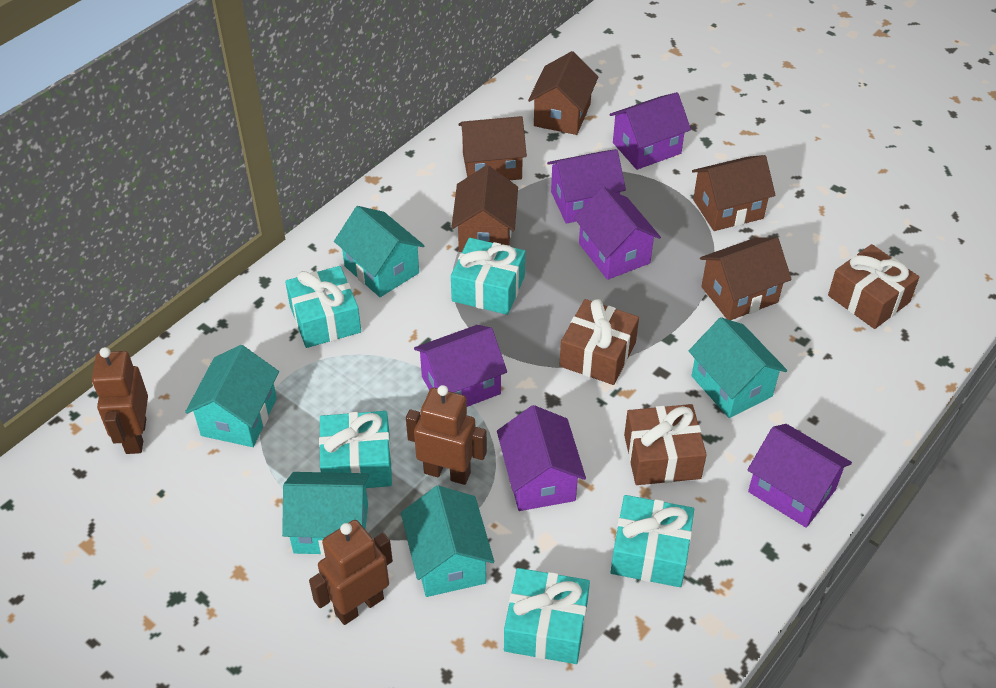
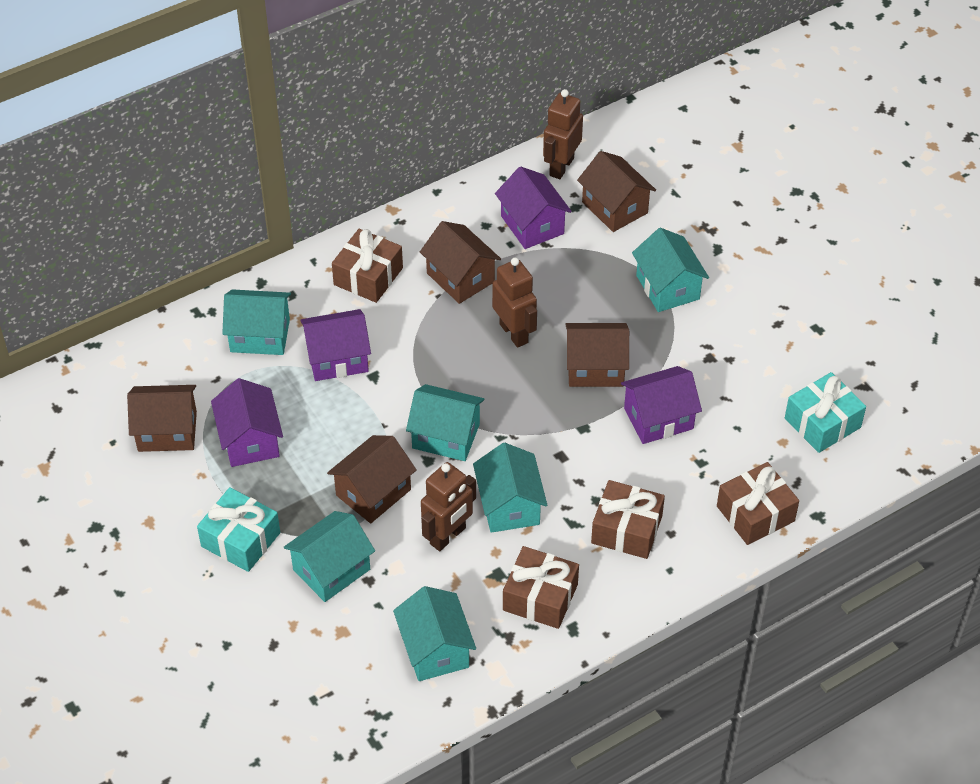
brown gift: [559,299,639,385] [624,404,707,485] [828,244,919,329] = 3 -> [332,229,403,303] [503,546,579,629] [591,480,665,559] [717,462,799,545] = 4
purple house: [414,325,507,407] [497,405,586,511] [547,149,626,224] [574,187,661,280] [610,92,691,170] [748,424,852,528] = 6 -> [211,378,283,467] [300,309,371,381] [495,167,572,249] [621,366,702,444] = 4
turquoise gift: [285,266,361,348] [319,411,392,488] [451,238,525,315] [504,568,590,664] [611,495,694,587] = 5 -> [197,487,280,572] [785,372,866,453] = 2
turquoise house: [185,345,279,447] [282,472,370,555] [334,206,425,297] [401,485,494,597] [689,317,787,418] = 5 -> [222,289,291,355] [284,511,375,602] [393,586,476,681] [406,384,484,461] [473,443,547,533] [632,228,709,312] = 6

